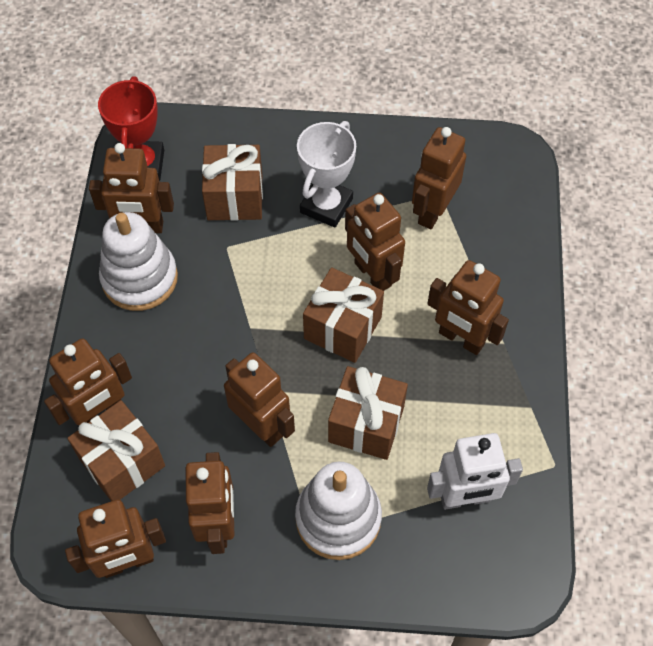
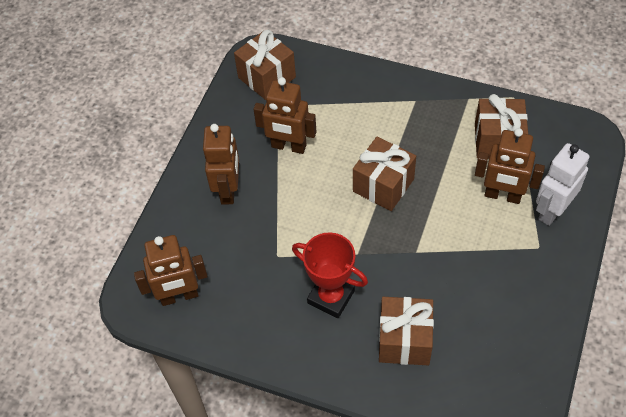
brown robot: [44,338,132,426] [65,499,166,578] [89,143,174,233] [186,452,234,554] [224,352,295,447] [345,193,405,291] [412,127,466,229] [427,260,509,355] = 8 -> [134,235,208,306] [203,124,239,205] [253,77,316,154] [475,128,545,204] = 4
white stacking toy: [99,212,178,311] [295,462,382,560] = 2 -> none = 0
white trophy: [297,121,356,228] = 1 -> none = 0

